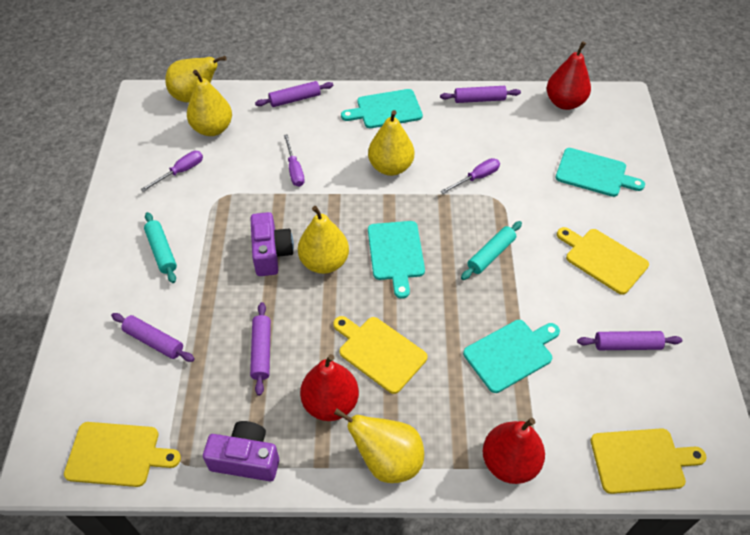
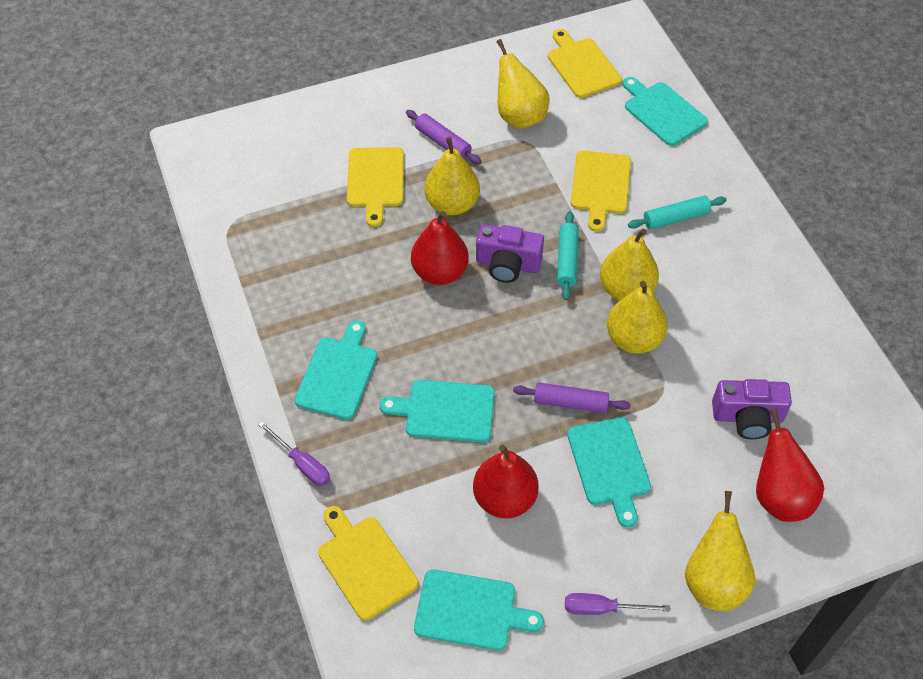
purple rolling pin: [111,313,195,362] [250,302,271,396] [255,81,333,107] [440,86,521,103] [577,331,682,350] = 5 -> [406,110,482,164] [513,382,631,413] = 2
purple screwdriver: [141,151,203,192] [284,134,305,187] [441,158,500,194] = 3 -> [258,421,330,486] [565,593,671,615] = 2
turquoise cutting board: [341,89,423,128] [368,221,425,299] [463,320,560,393] [555,148,645,197] = 4 -> [295,320,377,420] [379,380,495,442] [414,569,544,651] [567,417,651,528] [623,77,708,146] = 5

